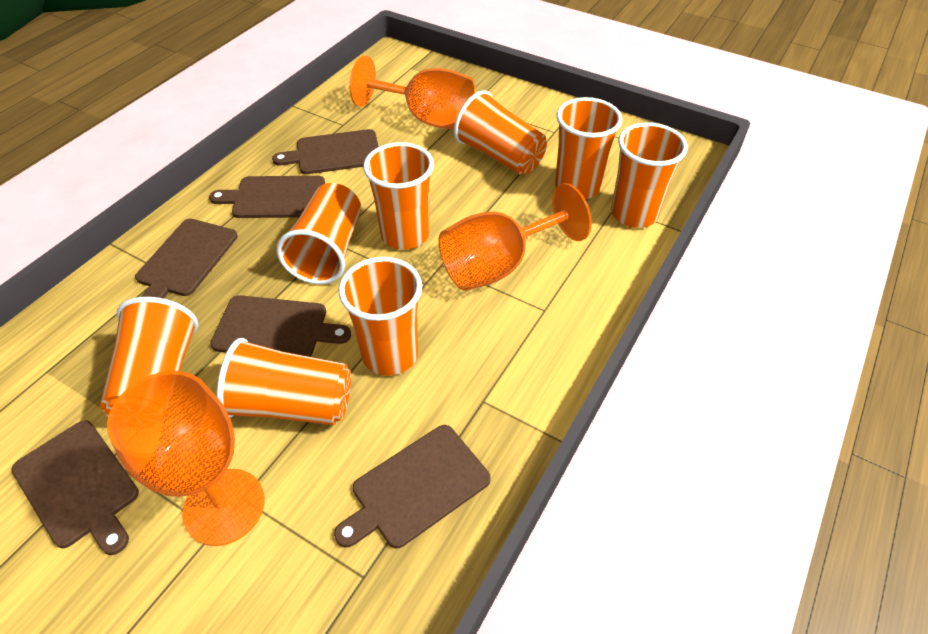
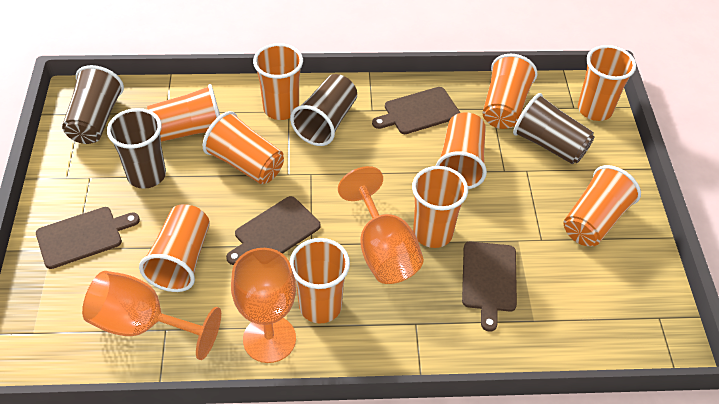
brown cup: none = 0 -> [62,65,124,144] [107,108,166,189] [290,74,357,146] [513,93,595,164] = 4
brown cutting board: [11,420,139,555] [135,219,238,299] [209,176,325,218] [210,295,351,357] [272,129,379,174] [334,425,491,548] = 6 -> [36,207,140,269] [226,196,321,265] [372,87,460,134] [462,242,517,332] = 4
orange cup: [100,297,198,417] [217,338,351,425] [277,183,361,284] [339,257,422,376] [363,142,434,250] [454,90,547,175] [555,97,622,199] [611,122,688,228] = 8 -> [139,205,210,292] [147,84,220,142] [203,111,284,184] [253,43,303,120] [290,238,350,324] [412,166,468,248] [436,112,487,189] [482,54,538,129] [564,165,641,246] [578,45,636,121] = 10

